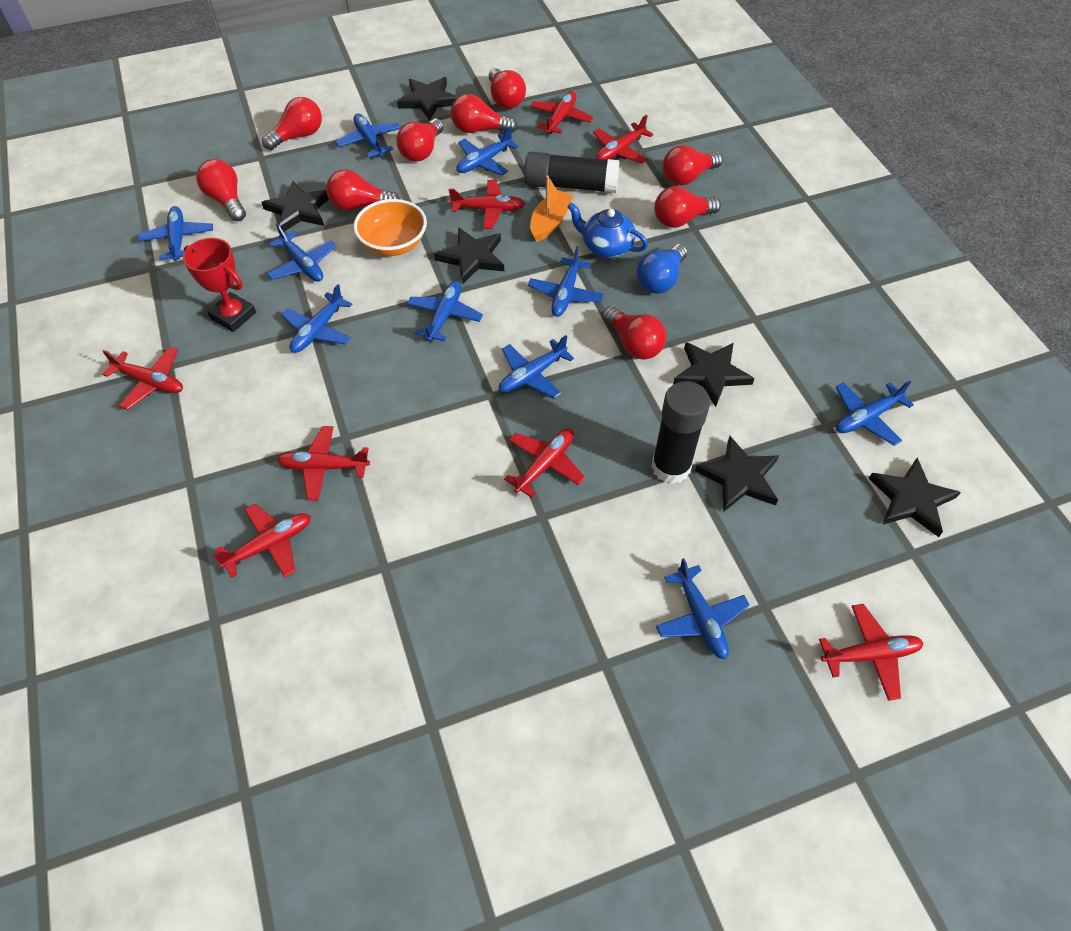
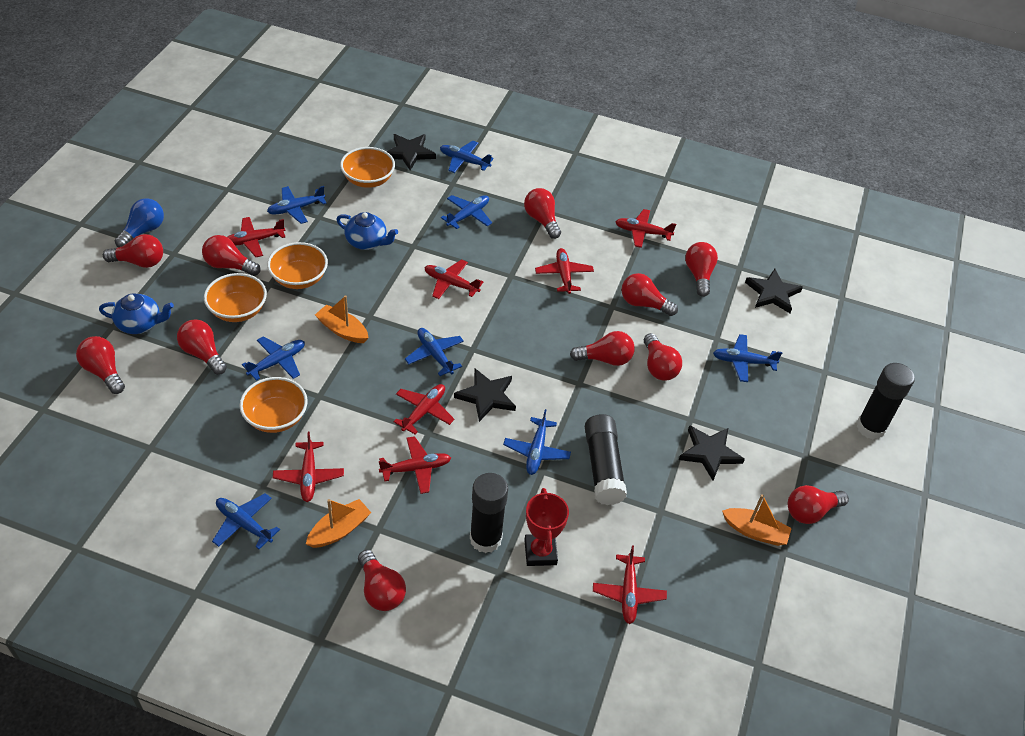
black glue stick: [524,152,620,193] [651,381,710,484] = 2 -> [470,473,508,553] [585,414,627,505] [856,363,915,439] = 3
black star: [261,181,329,232] [397,77,458,121] [434,227,504,284] [673,342,755,407] [695,436,779,512] [868,458,961,537] = 6 -> [386,134,436,170] [454,368,516,422] [679,425,745,481] [745,269,803,313] = 4
blue plane: [138,206,213,261] [267,223,336,281] [281,284,352,353] [335,114,401,157] [407,281,483,341] [456,126,519,175] [499,335,574,399] [528,247,604,317] [656,558,750,659] [836,381,914,446] = 10 -> [212,493,280,549] [242,336,305,381] [267,186,327,224] [405,328,464,376] [440,141,494,173] [441,195,492,229] [503,409,571,475] [713,334,782,382] = 8
blue teapot: [567,202,648,258] = 1 -> [99,293,174,334] [336,212,398,250] = 2
orange boat: [530,175,573,242] = 1 -> [306,499,371,548] [315,295,368,343] [722,494,792,546] = 3
orange bowl: [353,199,427,256] = 1 -> [204,273,267,322] [240,377,308,433] [267,242,328,289] [340,147,395,188] = 4
red light bulb: [196,159,246,221] [262,97,322,150] [326,169,400,210] [396,118,444,162] [451,94,517,133] [489,68,526,109] [602,306,667,359] [654,186,721,228] [663,145,723,185] = 9 -> [76,336,125,394] [103,234,163,268] [177,319,227,375] [202,235,261,276] [358,550,406,611] [524,188,561,239] [570,331,635,366] [621,273,678,316] [644,333,682,380] [685,242,718,297] [788,485,849,524] = 11

